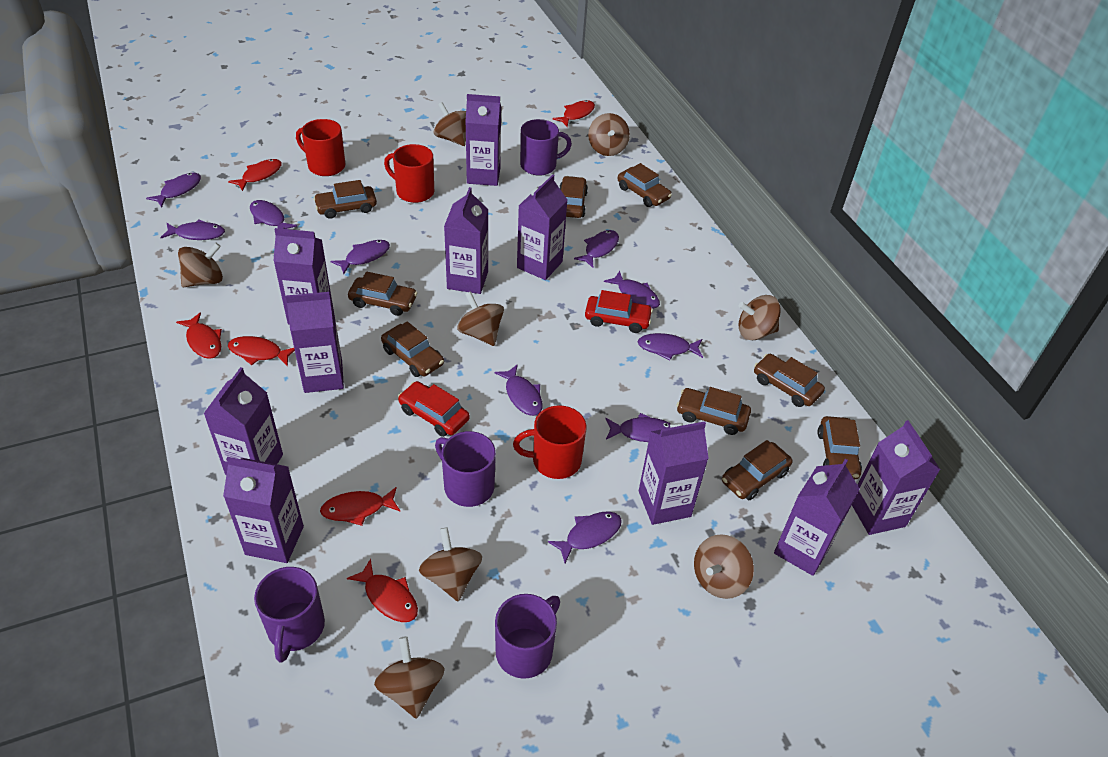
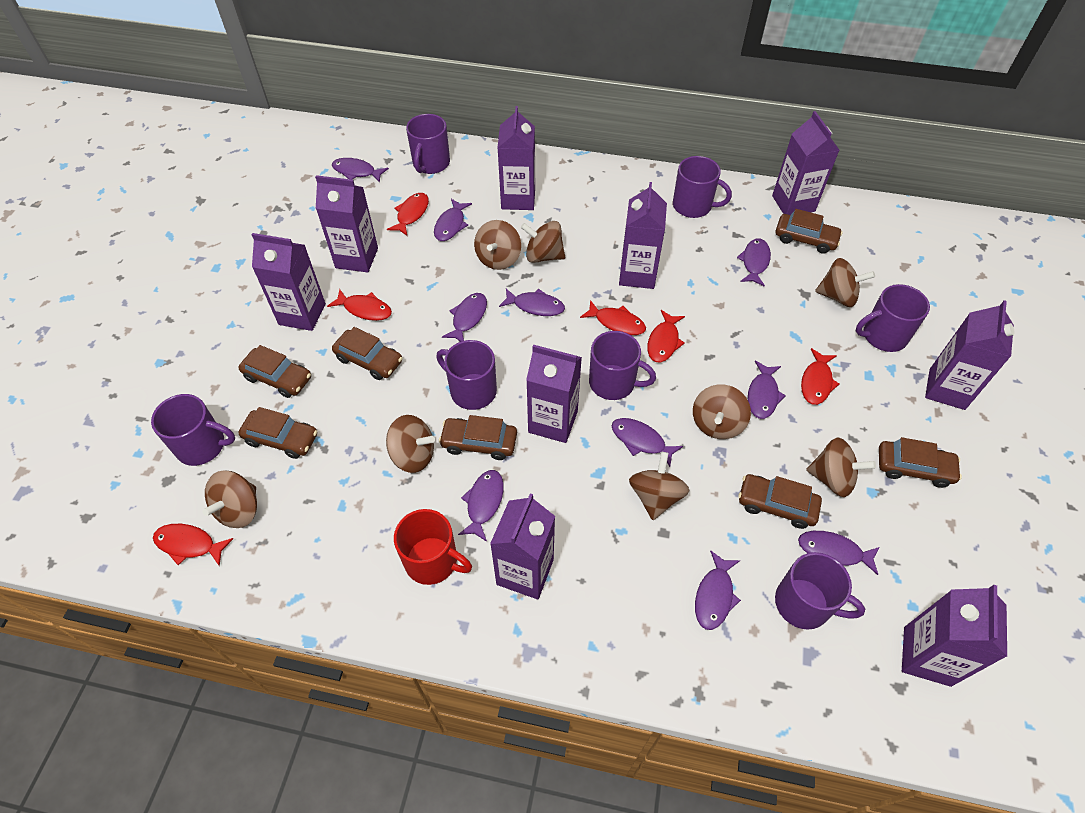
brown car: [313,180,377,219] [348,272,417,316] [381,322,444,377] [559,176,588,218] [617,163,672,207] [677,387,751,435] [722,440,792,500] [754,354,825,407] [817,416,862,479] = 9 -> [238,345,311,398] [238,407,317,459] [332,327,402,380] [439,415,517,460] [738,474,822,529] [776,209,843,254] [879,437,962,488] = 7
purple carton: [204,367,283,475] [223,457,304,563] [274,228,332,324] [286,292,344,393] [444,187,488,294] [465,94,501,186] [517,174,567,280] [639,421,709,525] [774,459,860,576] [852,420,940,535] = 10 -> [252,233,326,331] [315,175,378,272] [490,493,555,599] [498,106,535,210] [526,345,582,443] [619,182,667,289] [772,111,839,215] [902,585,1007,687] [925,300,1015,410] = 9
purple mug: [254,567,325,663] [435,431,496,507] [495,594,560,679] [520,119,572,176] = 4 -> [151,394,235,466] [406,114,450,174] [436,340,497,410] [589,331,656,400] [673,156,732,218] [775,552,865,630] [856,284,930,352] = 7
red car: [398,381,470,437] [585,290,653,333] = 2 -> none = 0
red mug: [296,119,345,176] [384,144,434,203] [513,405,586,479] = 3 -> [394,509,472,585] = 1

